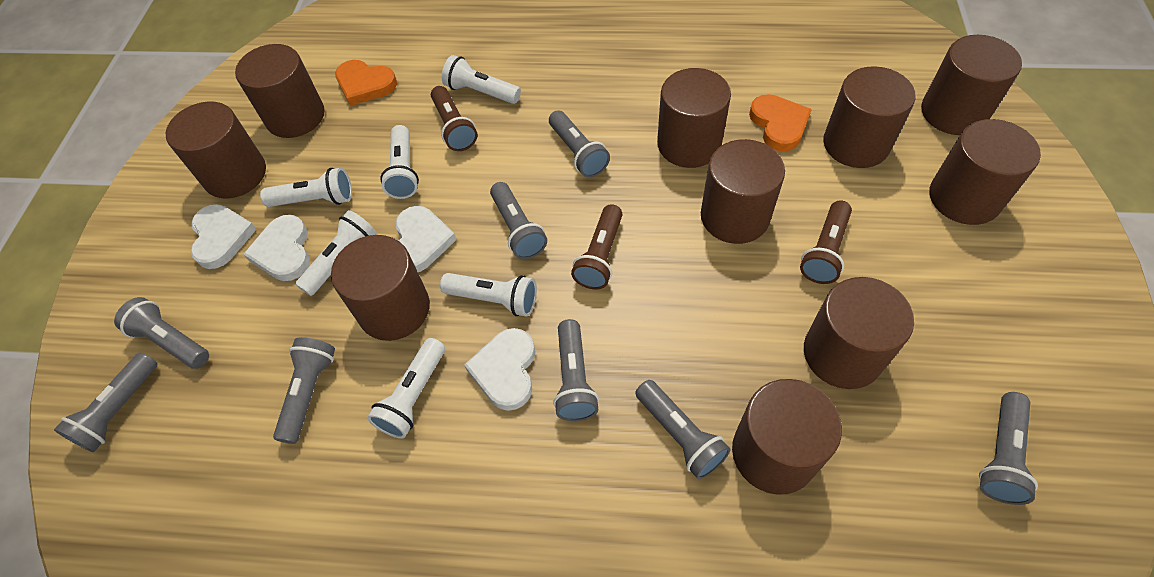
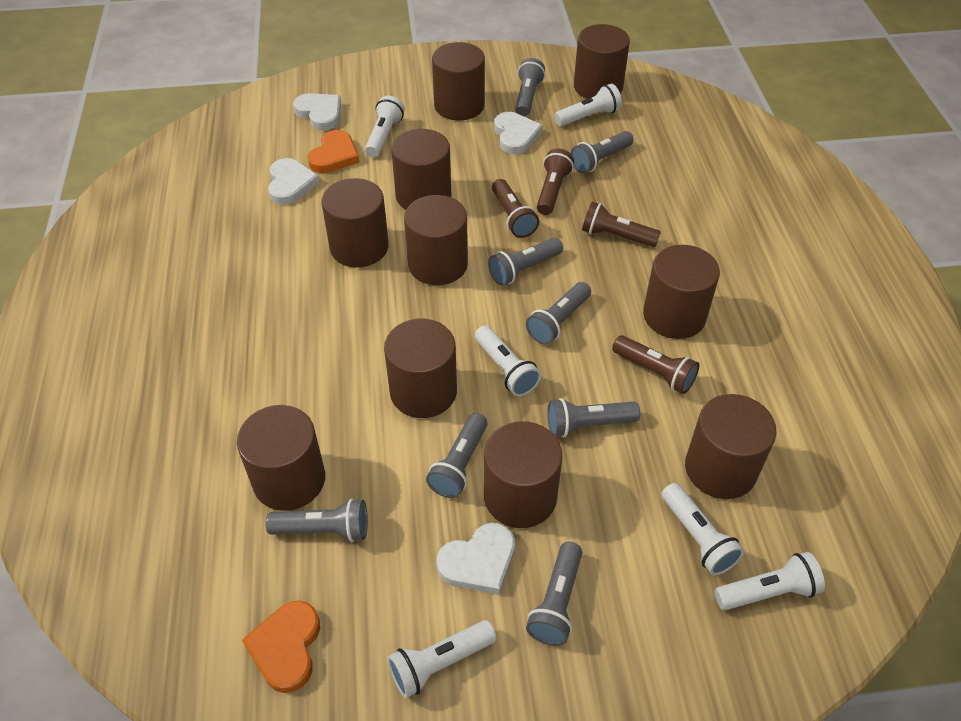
brown flashlight: [431,86,477,151] [571,204,623,289] [800,201,852,284] = 3 -> [492,179,539,238] [537,148,574,215] [582,202,661,247] [612,335,699,394] = 4

